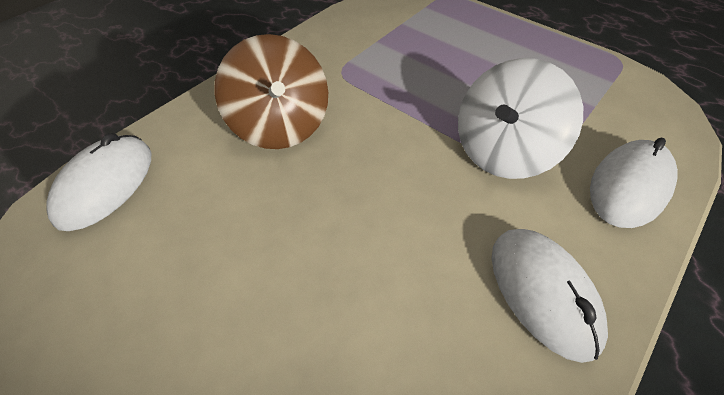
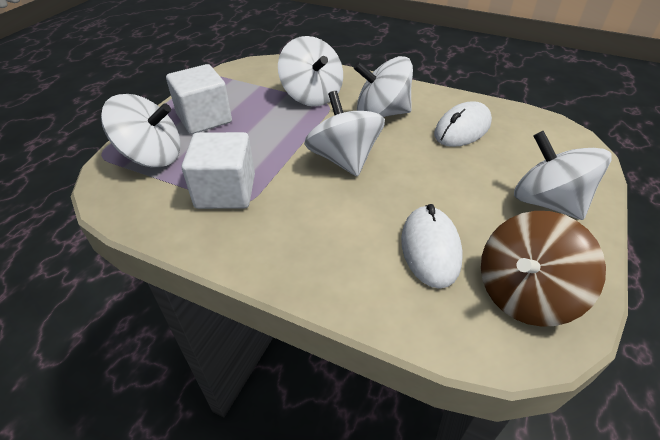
white cube: none = 0 -> [166,64,232,134] [182,132,255,209] = 2
white mouse: [46,133,151,231] [492,229,608,363] [590,138,678,228] = 3 -> [401,204,463,289] [434,101,492,147] = 2
white spinning top: [458,58,583,179] = 1 -> [101,94,181,167] [278,36,343,106] [304,91,385,177] [353,56,413,117] [514,131,612,220] = 5

